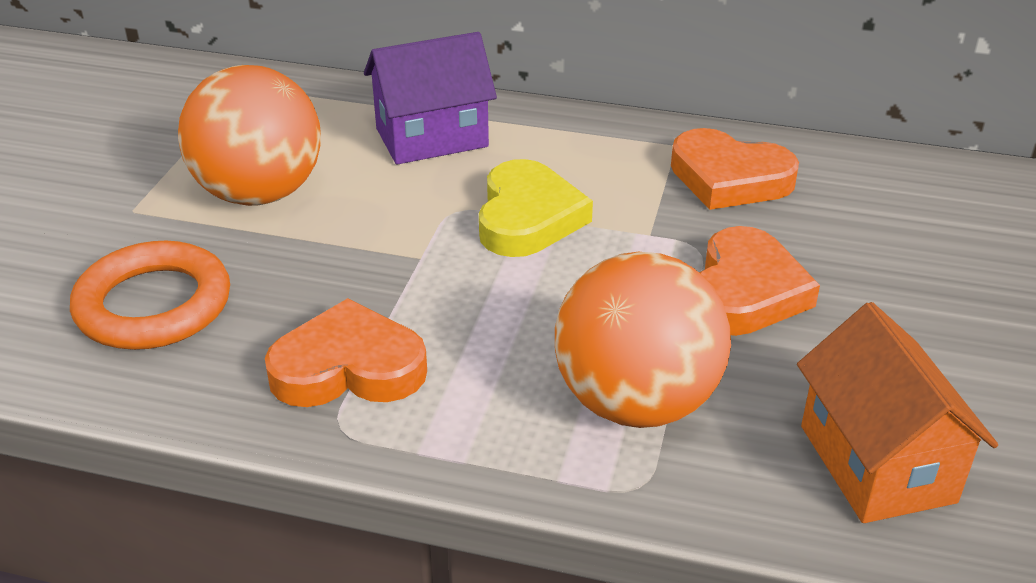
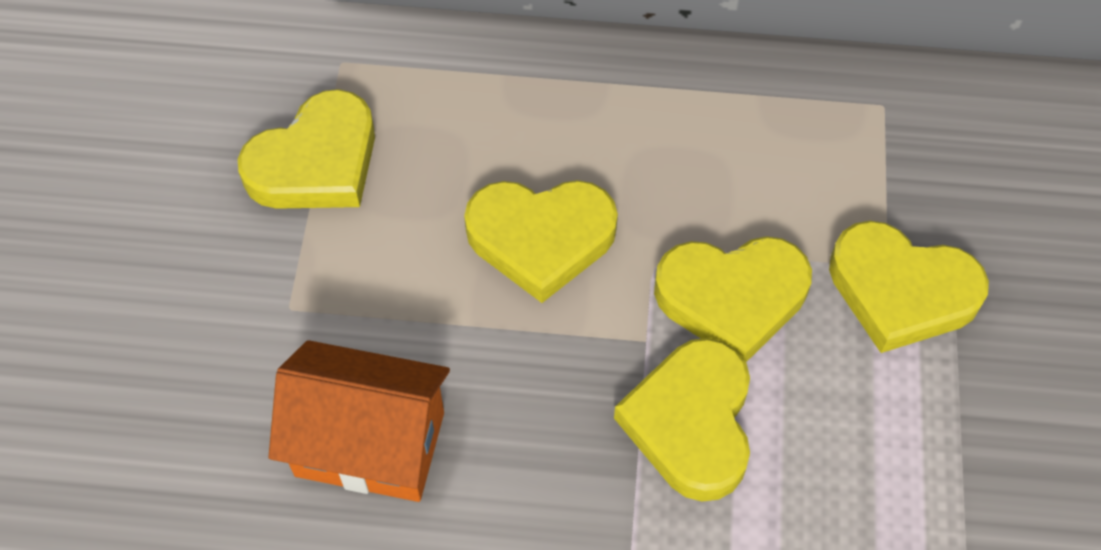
orange ball: [178,65,321,206] [555,252,731,428] = 2 -> none = 0
orange heart: [265,298,427,407] [671,128,799,210] [699,226,820,336] = 3 -> none = 0
orange ring: [70,241,230,350] = 1 -> none = 0
purple house: [364,32,497,165] = 1 -> none = 0
yellow heart: [479,159,593,257] = 1 -> [238,89,375,209] [464,180,618,303] [614,338,750,502] [654,236,812,362] [829,221,989,353] = 5

